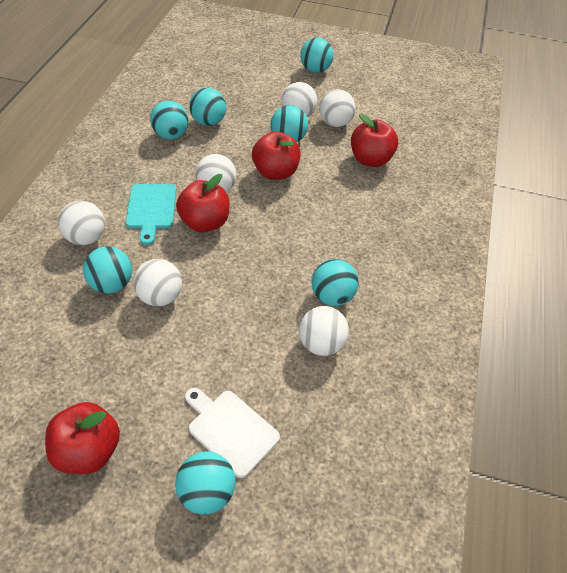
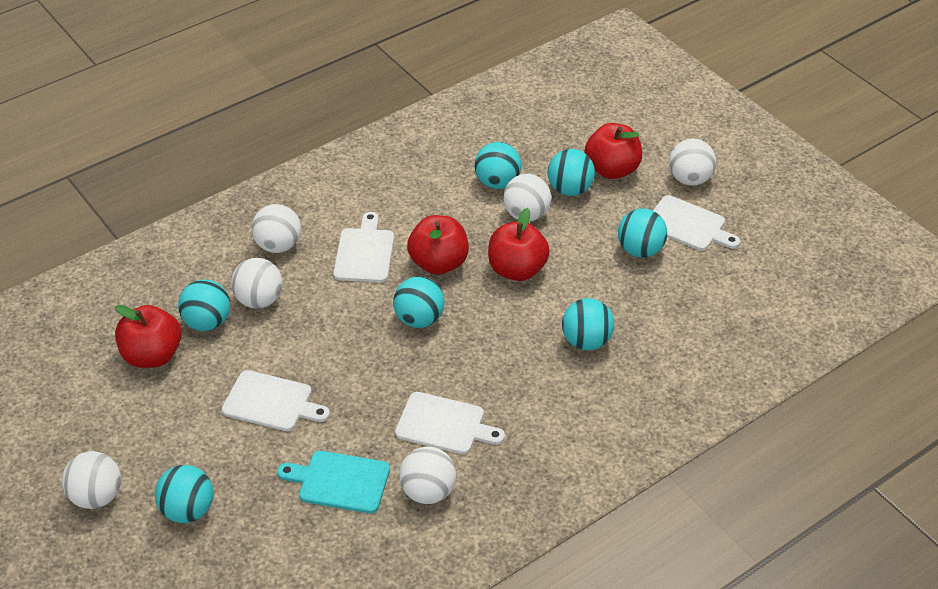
white cutting board: [185,388,280,478] = 1 -> [222,370,330,431] [333,212,394,282] [395,392,505,454] [653,195,740,251] = 4

